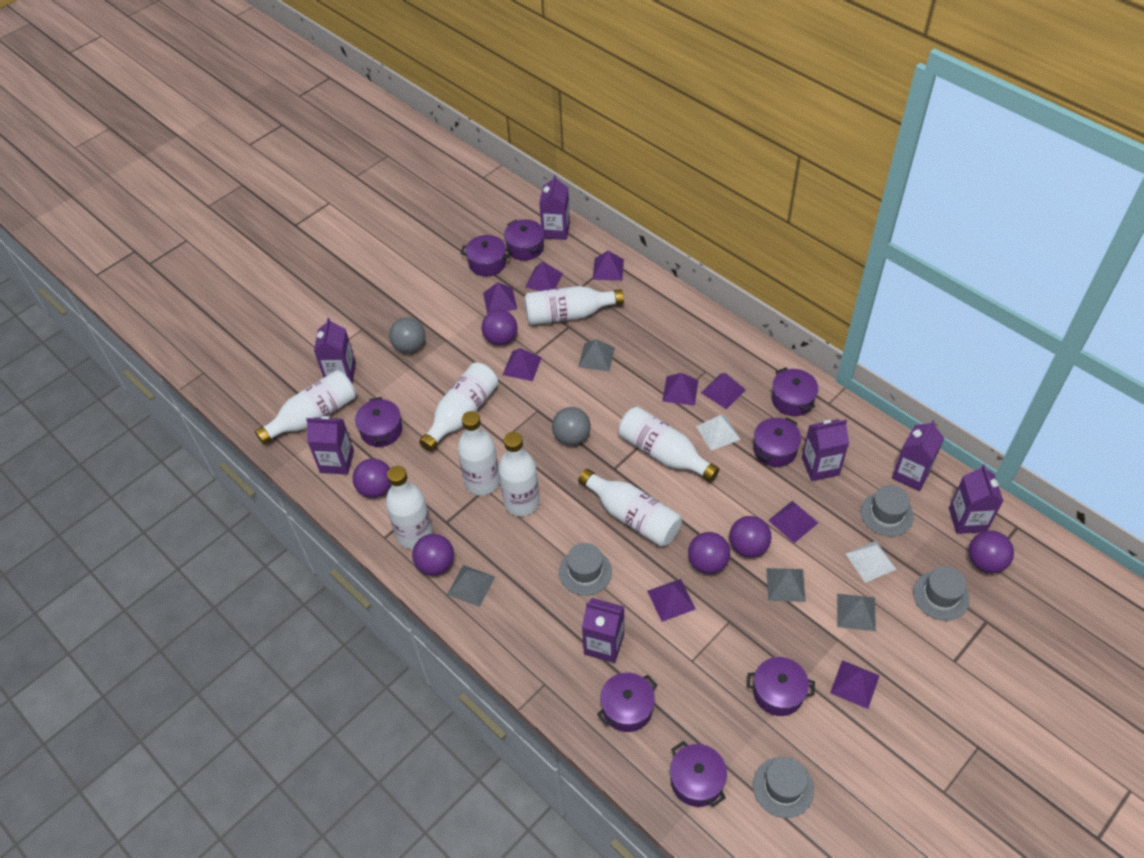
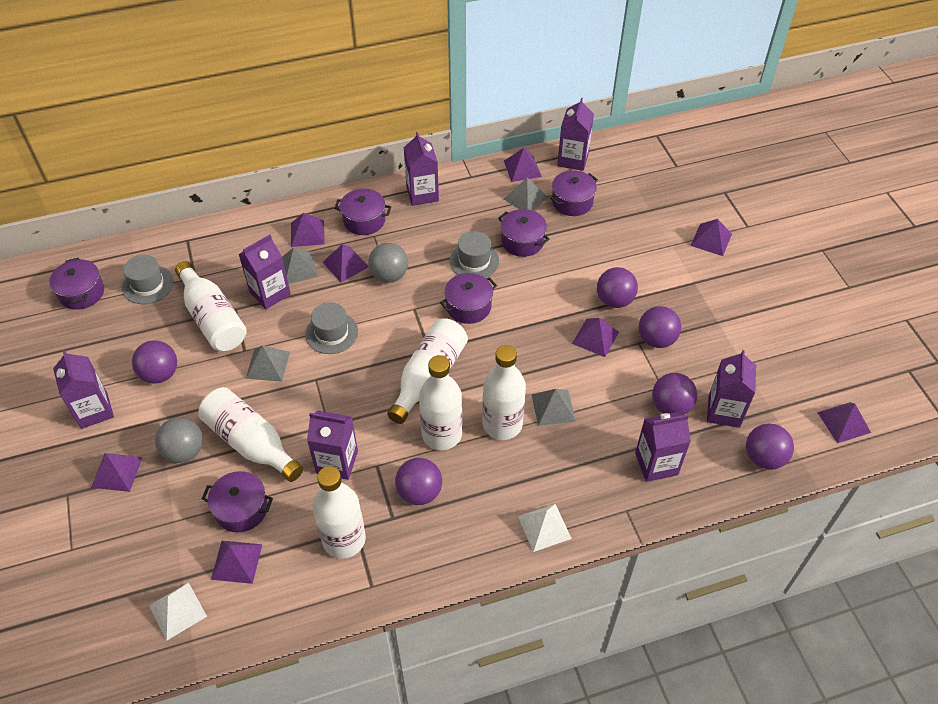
grey hat: [559,543,612,596] [753,757,814,818] [861,485,914,537] [913,566,969,621] = 4 -> [122,255,174,304] [305,302,358,354] [449,231,499,278] = 3
purple pot: [355,397,402,447] [461,235,511,277] [504,219,544,261] [597,673,657,732] [670,741,727,807] [747,657,815,716] [753,417,801,467] [772,367,818,416] = 8 -> [49,258,104,310] [202,471,273,532] [334,189,391,235] [440,273,497,324] [498,209,549,257] [550,170,598,216] = 6
purple pyramid: [483,282,517,314] [503,348,542,381] [525,261,563,291] [593,251,624,281] [647,579,696,622] [662,373,699,406] [701,373,746,410] [768,501,818,543] [830,660,880,709] = 9 -> [91,453,143,492] [211,541,262,584] [291,213,325,247] [322,244,369,282] [504,148,542,182] [572,318,619,357] [691,219,732,256] [817,402,871,443] = 8
white bottle: [255,370,356,445] [386,466,433,549] [419,363,498,451] [457,411,500,495] [498,432,540,516] [524,286,624,325] [578,469,682,547] [618,406,719,482] = 8 -> [175,261,247,351] [198,387,303,482] [313,466,366,559] [387,318,468,424] [419,355,462,450] [482,345,526,440] = 6

